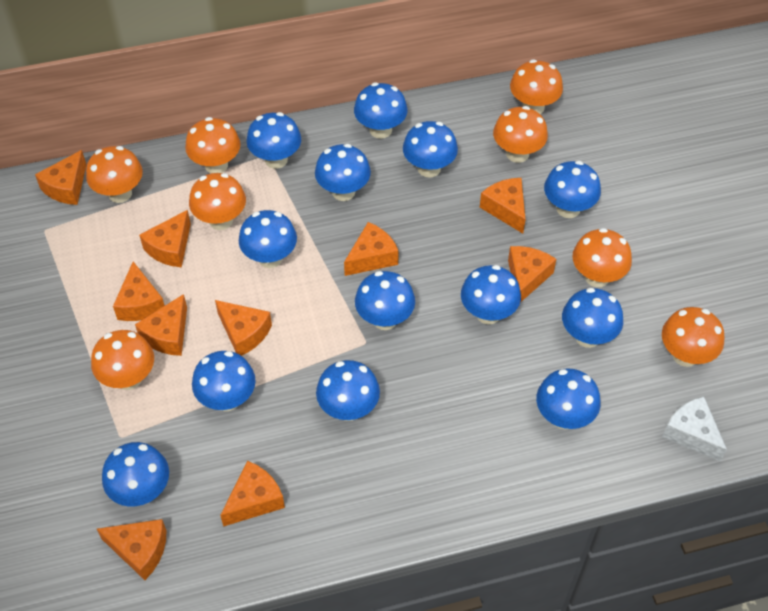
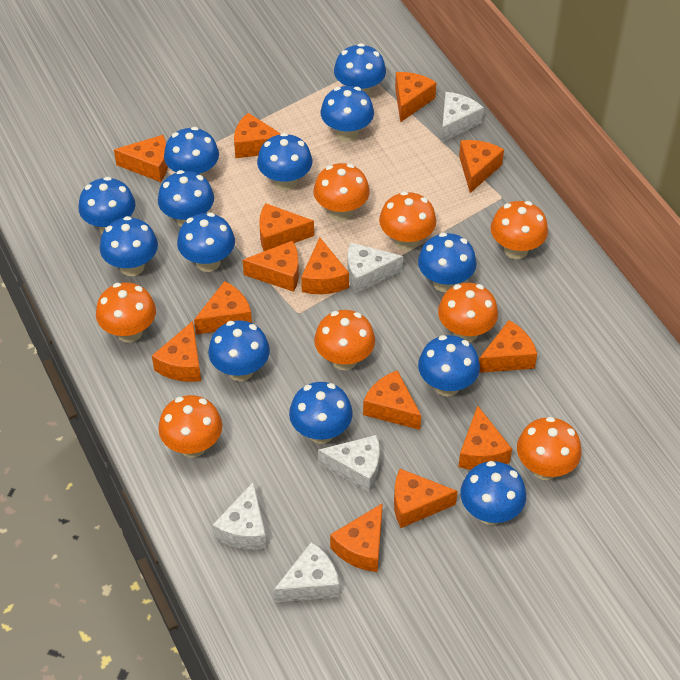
orange cheese: [35,150,87,205] [97,519,167,580] [113,262,165,321] [135,294,187,356] [139,210,191,267] [215,300,272,356] [220,461,285,527] [344,222,399,276] [480,178,526,233] [508,246,556,303] = 10 -> [114,135,168,182] [152,321,201,382] [194,281,252,335] [234,113,281,158] [243,241,299,292] [259,203,314,251] [301,237,349,294] [330,503,383,572] [363,370,421,430] [394,469,458,528] [395,72,436,122] [458,406,512,470] [459,140,504,193] [479,320,537,373] = 14
white cheese: [662,396,727,462] = 1 -> [213,482,267,550] [274,542,339,602] [318,435,380,493] [347,242,403,293] [441,92,484,143] = 5

